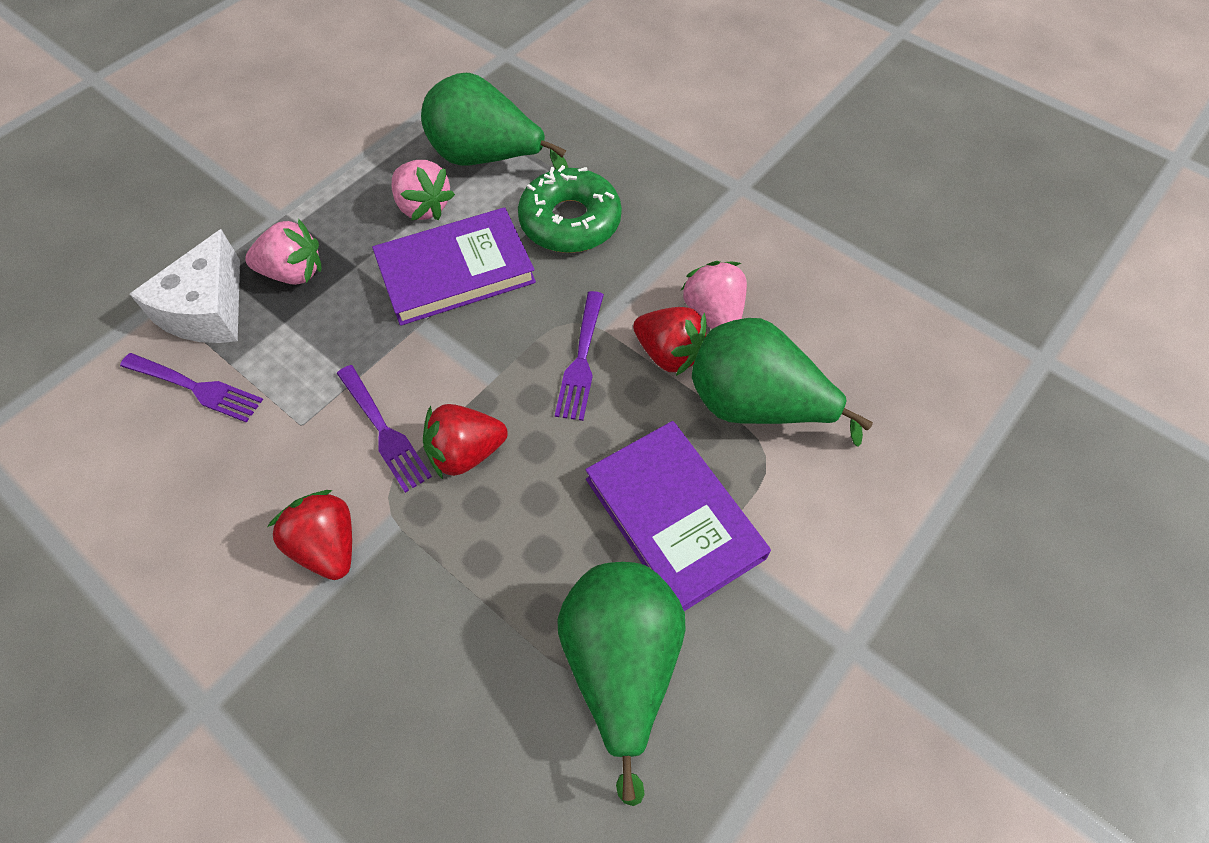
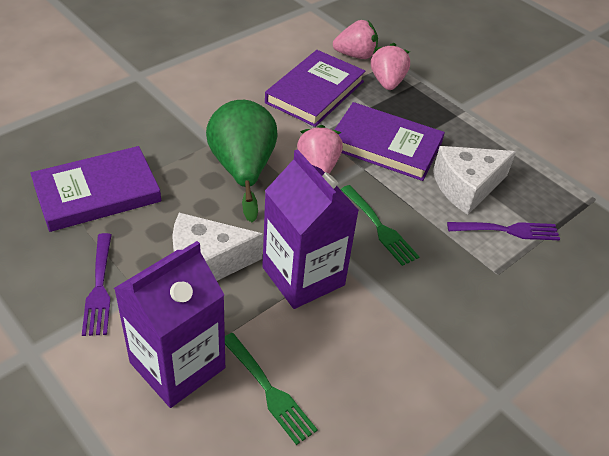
green donut: [518,165,622,253] = 1 -> none = 0
green fork: none = 0 -> [225,333,318,445] [341,185,419,266] = 2
green pear: [421,73,568,169] [558,562,686,806] [692,318,873,447] = 3 -> [206,100,278,222] = 1
purple book: [372,207,536,326] [585,421,771,611] = 2 -> [30,146,161,232] [265,50,365,127] [334,102,445,181] = 3
purple carton: none = 0 -> [114,241,225,408] [262,149,359,309] = 2
purple fork: [120,353,263,423] [337,365,432,493] [555,291,604,421] = 3 -> [82,233,112,336] [447,222,560,240] = 2
red strawberry: [268,490,352,580] [423,404,508,479] [633,307,707,376] = 3 -> none = 0
white cheese: [130,229,240,343] = 1 -> [172,213,263,281] [433,146,516,215] = 2

